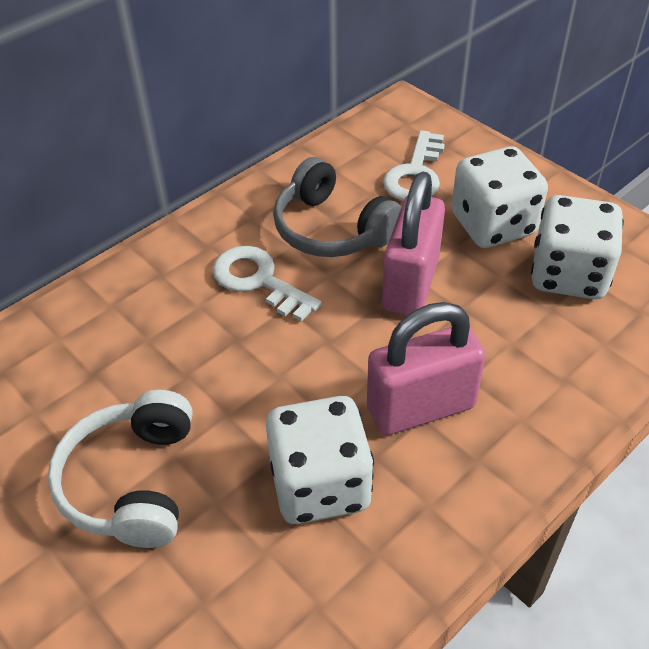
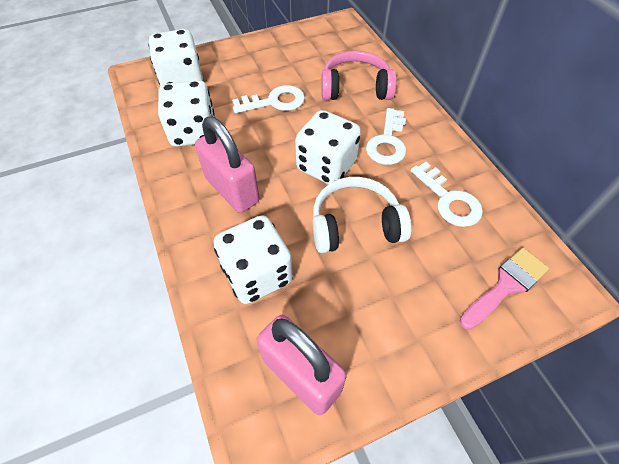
grey headphones: [273,157,401,257] = 1 -> none = 0
pink brush: none = 0 -> [459,248,549,330] = 1
pink headphones: none = 0 -> [321,51,397,100] = 1
white dice: [266,396,374,524] [452,147,548,248] [531,195,624,299] = 3 -> [148,29,203,86] [158,80,215,147] [214,215,293,304] [295,110,361,184] = 4
white key: [213,246,322,322] [383,130,445,201] = 2 -> [232,85,305,113] [366,108,406,165] [410,162,483,227] = 3

